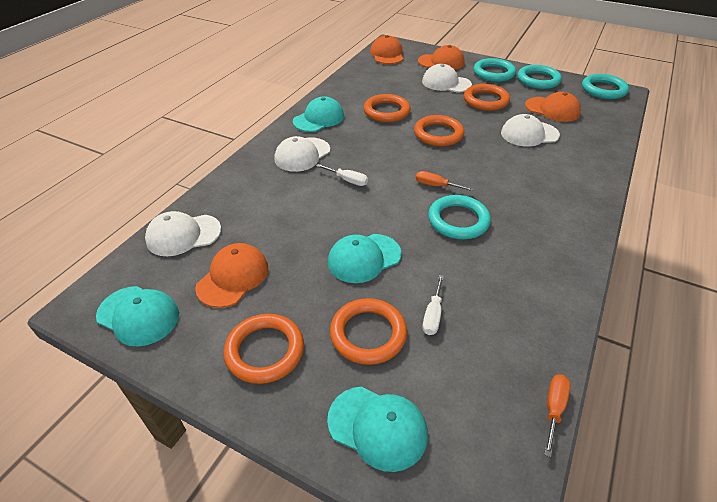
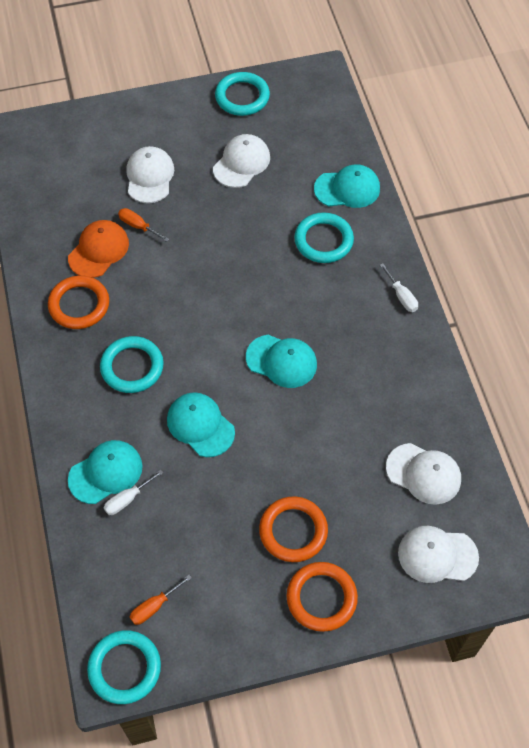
orange cap: [195,243,268,308] [370,35,403,64] [418,45,465,70] [525,92,581,122] = 4 -> [68,220,129,278] = 1
orange ring: [224,314,304,384] [330,298,407,365] [364,94,411,122] [414,115,464,146] [464,84,510,111] = 5 -> [48,275,109,329] [259,496,328,562] [286,562,358,632] = 3

